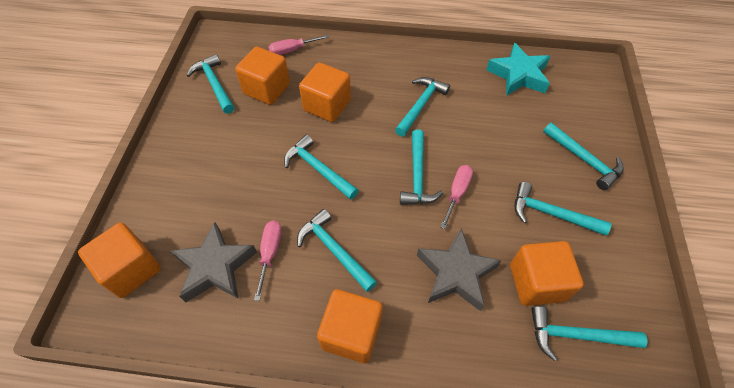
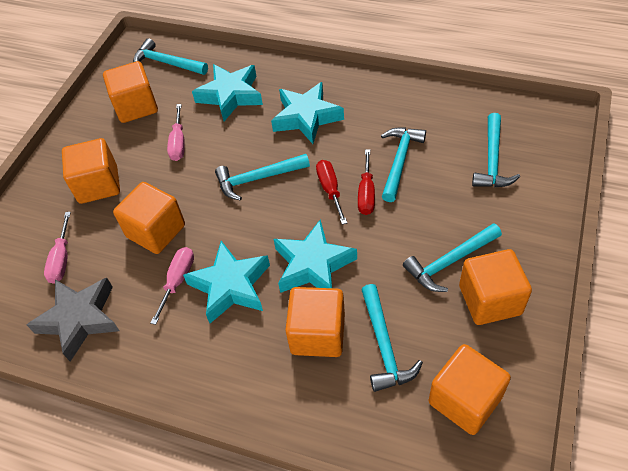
grey star: [171,222,257,302] [417,228,502,311] = 2 -> [27,278,120,362] = 1
orange cube: [78,223,161,298] [235,47,290,105] [299,62,351,122] [317,289,382,363] [510,241,584,306] = 5 -> [62,138,120,204] [103,61,158,123] [113,182,185,254] [285,287,345,357] [429,344,511,435] [459,249,532,325] = 6
red screwdriver: none = 0 -> [316,160,347,225] [358,149,375,215] = 2
turquoise hammer: [187,54,234,114] [284,134,359,200] [297,209,377,292] [395,77,450,137] [400,129,443,205] [514,182,612,236] [531,306,648,361] [543,123,624,190] = 8 -> [133,38,208,75] [215,154,310,201] [361,284,423,392] [381,127,426,202] [403,223,502,292] [472,113,520,187] = 6
turquoise star: [486,43,551,96] = 1 -> [183,241,270,323] [192,64,263,121] [271,82,344,144] [273,219,357,293] = 4

